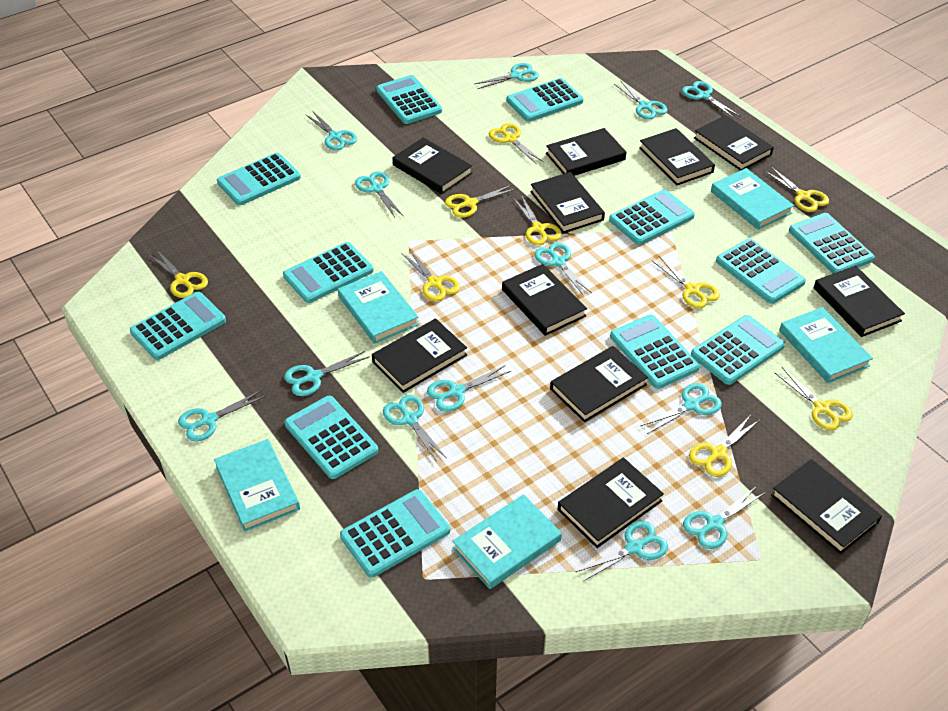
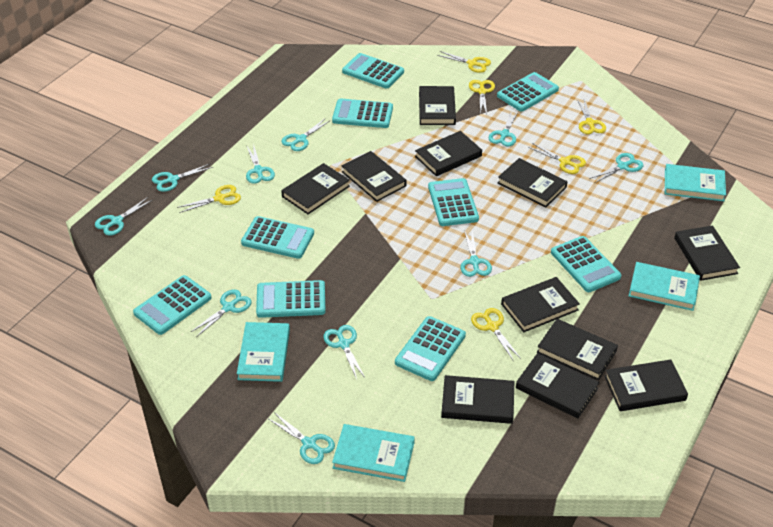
turquoise book: [214,439,300,532] [338,271,419,344] [452,494,562,589] [711,168,794,230] [779,307,873,383] = 5 -> [237,322,290,382] [332,424,415,482] [629,262,700,311] [665,164,726,201] = 4
turquoise calculator: [130,292,226,360] [217,153,301,206] [283,242,374,303] [284,396,378,479] [340,489,450,578] [376,75,442,124] [506,78,583,122] [609,189,695,245] [610,315,700,389] [691,315,785,385] [716,238,806,304] [789,213,874,274] = 12 -> [133,275,212,335] [241,216,314,259] [256,280,326,318] [332,98,393,128] [342,53,404,89] [395,316,466,381] [428,178,479,226] [497,72,559,112] [551,236,621,292] = 9
turquoise scissors: [178,390,266,442] [284,351,370,396] [306,112,357,150] [355,171,403,217] [383,395,446,462] [427,365,511,412] [475,63,539,89] [534,242,592,296] [576,521,668,582] [614,80,668,120] [641,383,722,434] [682,81,740,119] [683,486,765,549] = 13 -> [95,197,152,236] [152,163,213,192] [191,289,251,336] [246,143,275,184] [269,412,335,464] [282,118,331,151] [323,325,365,379] [461,230,492,277] [489,110,518,146] [589,153,643,183] = 10
yellow scissors: [148,249,208,298] [401,249,460,301] [445,184,516,218] [489,123,543,165] [513,195,562,245] [652,256,720,309] [689,415,760,477] [764,167,829,212] [774,367,853,431] = 9 -> [177,185,241,213] [437,51,491,73] [469,80,495,114] [471,308,521,360] [528,143,586,174] [577,99,606,134] = 6

